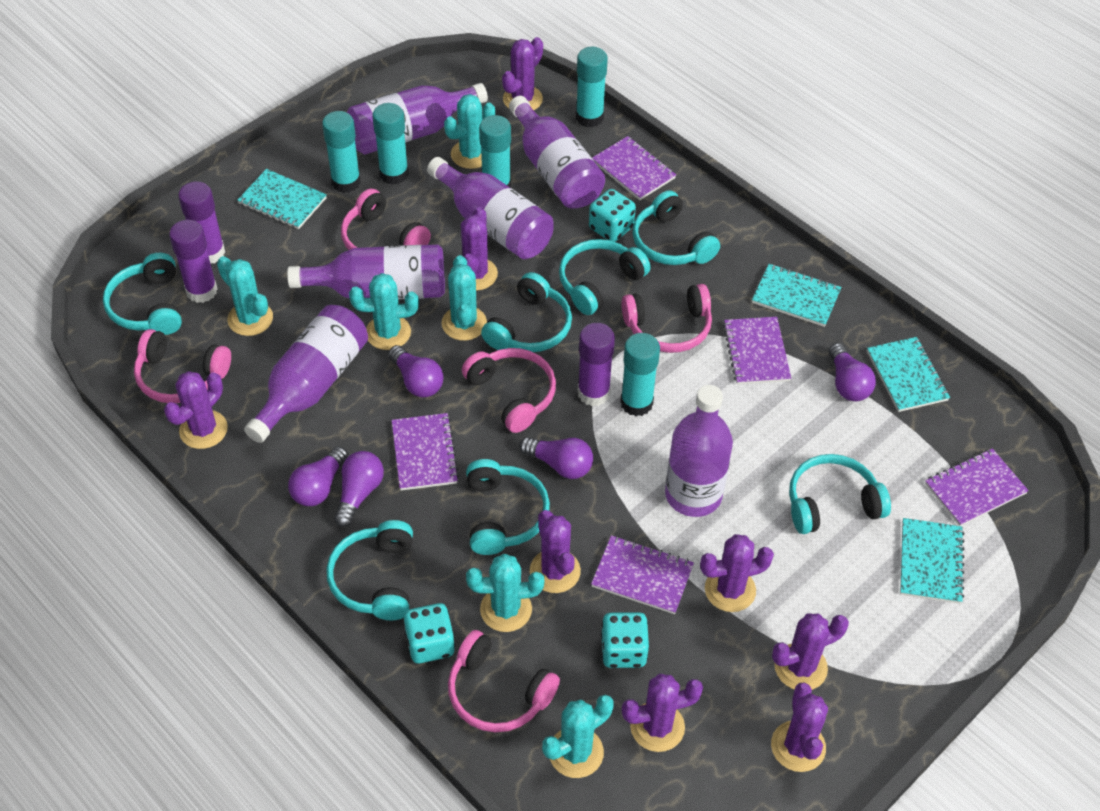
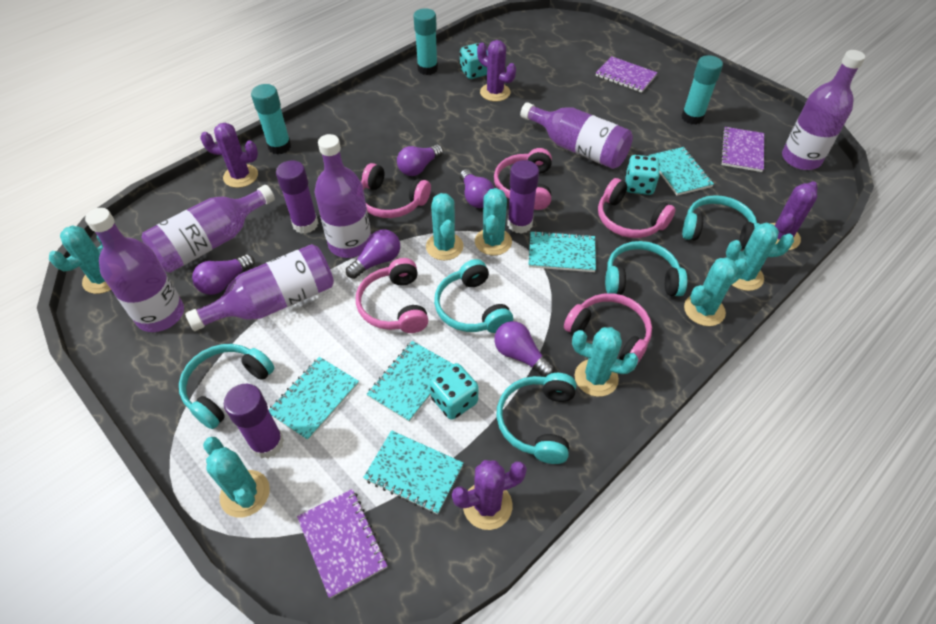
purple cactus: [164,371,228,449] [461,207,498,291] [502,37,543,110] [530,510,581,593] [621,674,703,752] [700,534,774,612] [771,683,828,772] [772,613,849,690] = 8 -> [200,123,258,188] [452,460,527,530] [477,40,516,102] [770,181,818,250] = 4
purple notebook: [391,413,459,490] [591,535,694,614] [592,136,676,200] [723,317,791,385] [925,448,1029,526] = 5 -> [297,489,387,598] [596,56,658,93] [720,127,764,172] = 3
turquoise cactus: [217,256,273,336] [349,273,419,350] [442,255,487,341] [444,94,495,169] [466,554,544,632] [542,695,614,778] = 6 -> [49,225,111,294] [203,437,270,518] [426,193,463,260] [475,188,512,255] [572,327,638,397] [684,257,747,326] [726,222,794,291] = 7
turquoise glue stick: [322,111,361,193] [372,103,409,185] [479,115,511,188] [576,47,608,127] [620,333,660,416] = 5 -> [251,84,291,155] [413,8,438,75] [681,55,723,125] = 3
turquoise headphones: [103,253,182,335] [326,520,413,620] [466,459,550,555] [481,272,572,352] [559,239,651,315] [632,190,720,265] [789,454,891,534] = 7 -> [179,344,274,429] [434,259,513,333] [496,373,576,464] [605,241,687,296] [682,195,760,249] = 5
turquoise notebook: [237,169,327,229] [752,264,842,327] [867,337,950,412] [900,518,965,604] = 4 -> [269,357,359,441] [363,430,463,514] [367,341,453,422] [529,231,596,272] [649,147,714,196] = 5

